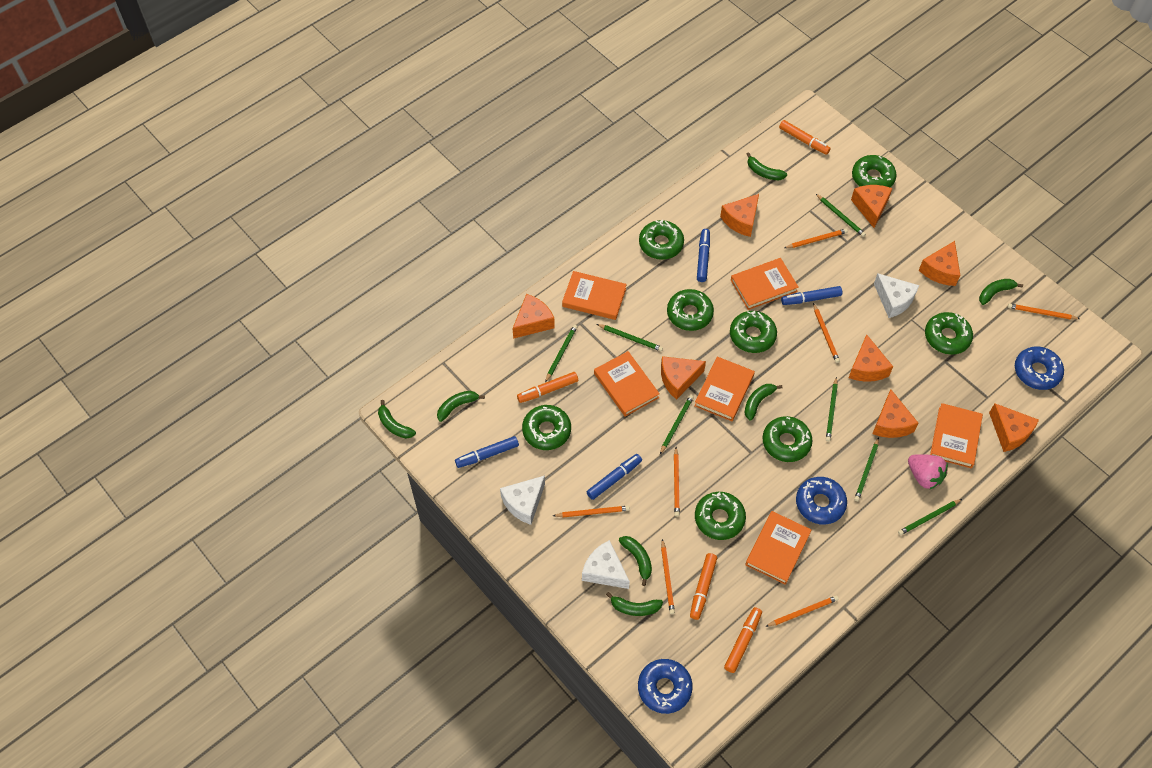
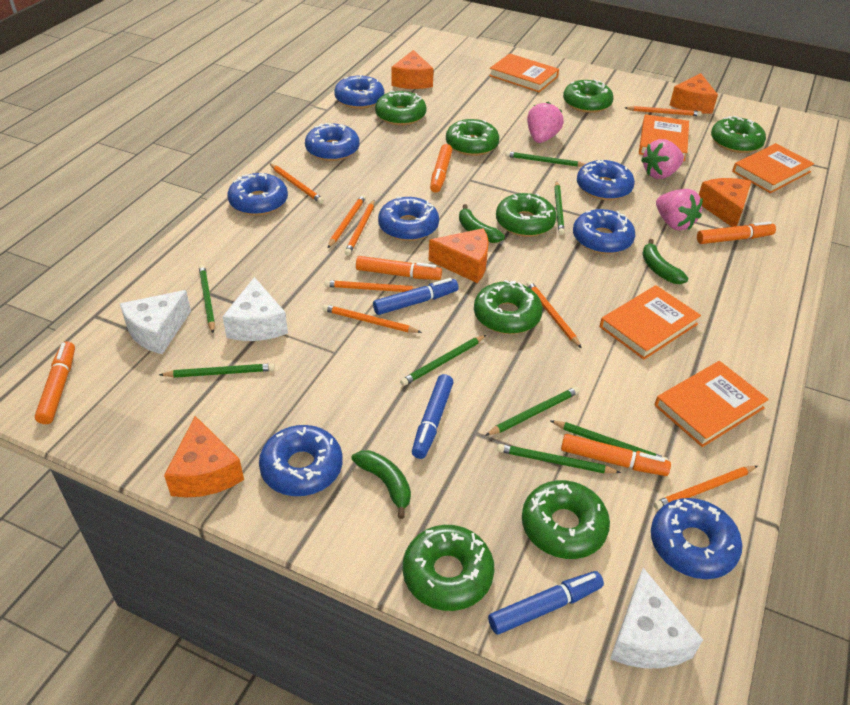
blue donut: [638,659,693,714] [796,477,847,525] [1015,347,1064,390] = 3 -> [227,173,288,215] [259,425,343,496] [305,123,360,161] [334,75,384,109] [378,197,439,241] [573,209,635,254] [577,160,635,200] [651,498,742,579] = 8
blue marker: [455,436,519,468] [587,454,642,500] [697,229,710,282] [781,286,842,305] = 4 -> [373,278,459,315] [412,374,454,459] [488,571,604,635] = 3
green banana: [378,400,416,439] [437,391,485,422] [606,592,663,616] [619,536,652,586] [744,384,782,421] [747,153,787,180] [979,279,1023,305] = 7 -> [351,450,411,519] [459,204,505,243] [642,239,689,284] = 3
green pencil: [545,325,577,382] [597,324,663,351] [660,395,694,454] [816,194,866,237] [826,377,838,442] [854,437,879,501] [898,499,962,535] = 7 -> [159,363,275,378] [199,265,215,333] [400,335,486,386] [485,386,580,436] [497,444,621,473] [505,151,585,167] [551,421,668,460] [554,181,565,235] = 8
orange book: [562,271,627,320] [594,351,660,417] [694,356,755,421] [731,258,799,310] [745,511,811,585] [930,403,983,468] = 6 -> [489,53,559,92] [600,285,701,360] [639,114,689,161] [654,361,769,447] [732,143,814,193] = 5
orange cheese: [512,294,555,339] [661,356,706,400] [720,194,759,237] [849,334,893,382] [851,185,892,228] [872,389,918,438] [919,241,960,286] [989,403,1039,452] = 8 -> [164,416,244,498] [391,50,434,89] [429,228,489,283] [670,73,718,114] [699,178,751,227] = 5
orange marker: [517,372,578,403] [690,553,717,620] [724,607,762,673] [779,120,831,155] = 4 -> [35,341,75,424] [356,256,442,280] [430,144,452,193] [561,434,671,476] [697,221,776,244] = 5
orange pencil: [553,506,630,517] [661,539,675,614] [674,447,680,517] [765,595,839,627] [784,229,848,248] [813,303,840,363] [1008,303,1080,320] = 7 -> [270,164,324,203] [322,304,422,333] [324,280,418,292] [328,195,366,248] [345,200,375,256] [526,281,581,348] [625,106,702,116] [653,466,757,510] = 8
pink strawberry: [908,454,948,490] = 1 -> [527,102,564,143] [641,139,684,179] [656,189,703,231] = 3

